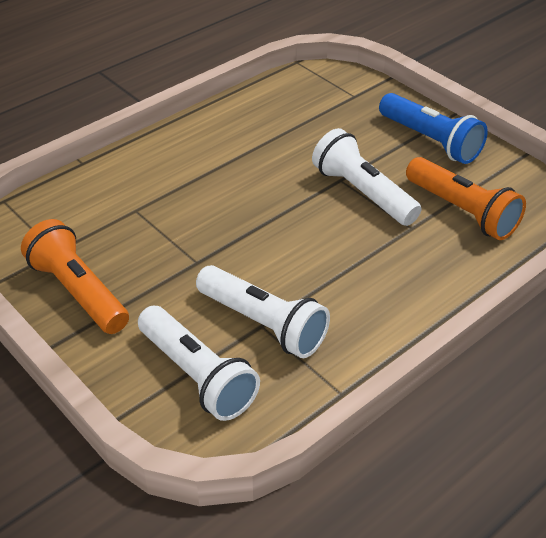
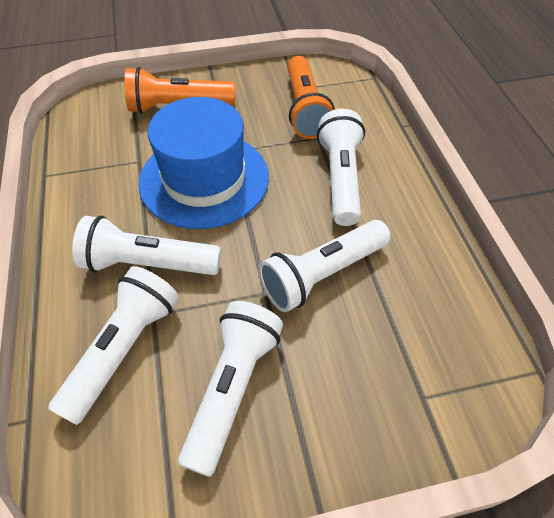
blue flashlight: [379,93,488,164] = 1 -> none = 0
blue hat: none = 0 -> [139,97,269,229] = 1
white flashlight: [138,306,260,421] [196,265,330,358] [312,128,422,226] = 3 -> [48,266,179,425] [72,216,221,275] [178,301,283,477] [259,220,391,312] [317,109,365,226] = 5

